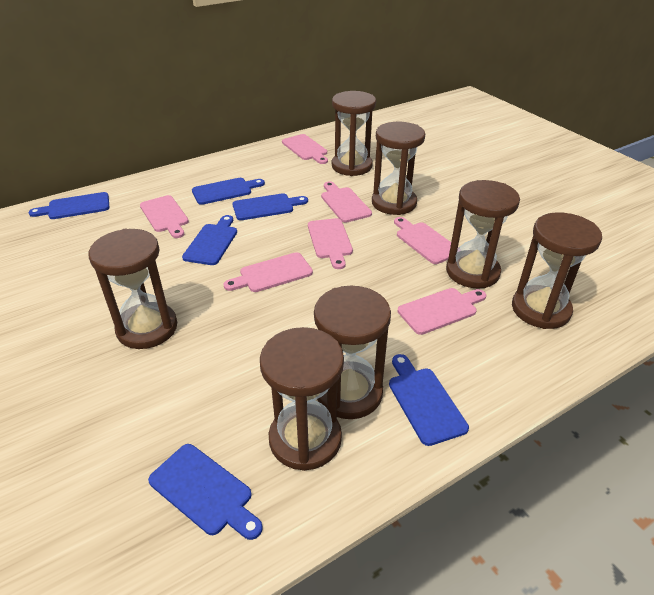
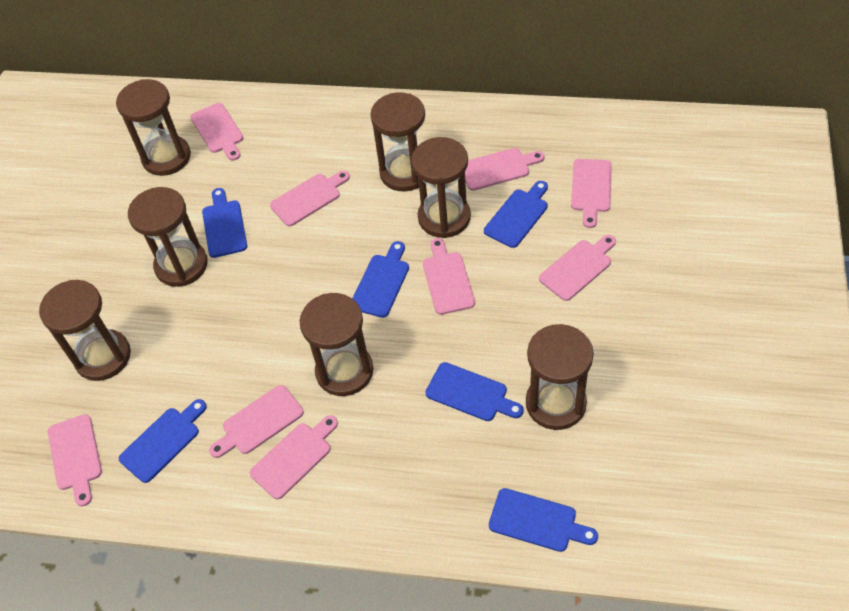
pink cutting board: [140,195,189,238] [223,252,313,292] [282,134,328,164] [308,218,353,269] [321,181,372,223] [394,217,451,264] [398,288,486,335] = 7 -> [48,414,102,506] [191,103,243,161] [209,385,304,458] [250,415,338,499] [270,171,350,226] [423,238,475,315] [465,148,545,191] [539,235,616,301] [571,159,612,228] = 9

